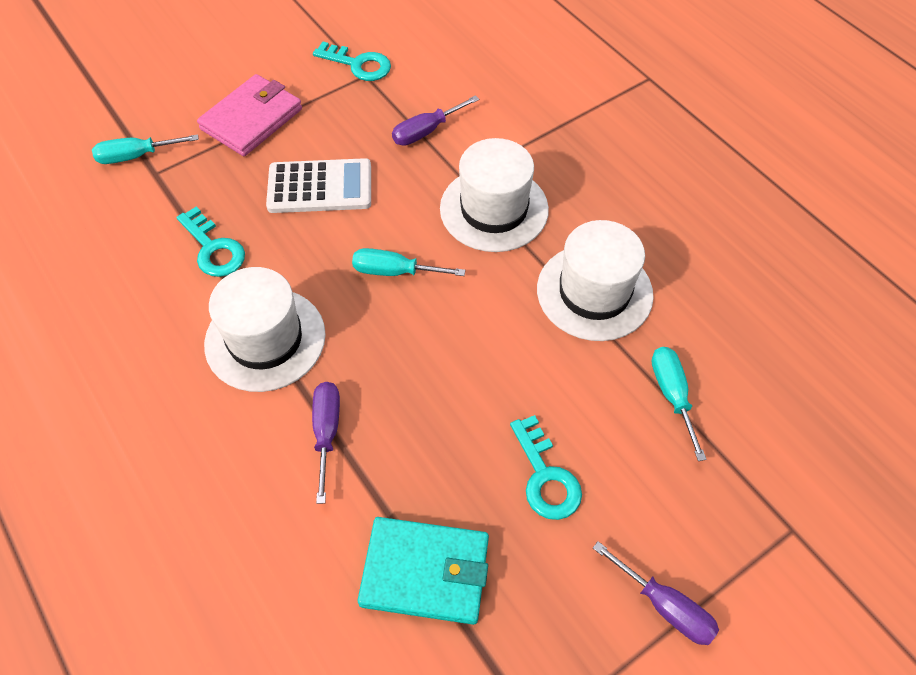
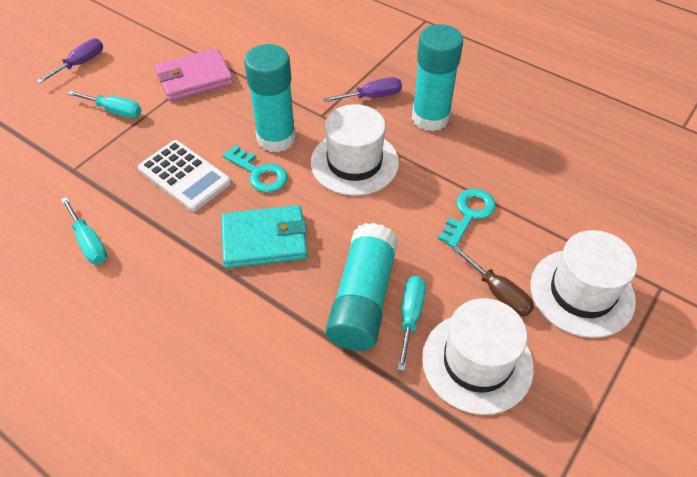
brown screwdriver: none = 0 -> [452,246,534,317] = 1
purple screwdriver: [312,382,340,504] [392,95,479,146] [593,541,719,645] = 3 -> [37,39,103,83] [324,77,402,102] = 2
turquoise glue stick: none = 0 -> [244,44,296,152] [326,223,398,351] [412,24,463,131] = 3
turquoise key: [176,206,245,277] [313,42,391,81] [510,415,582,520] = 3 -> [222,145,288,193] [438,188,496,248] = 2

